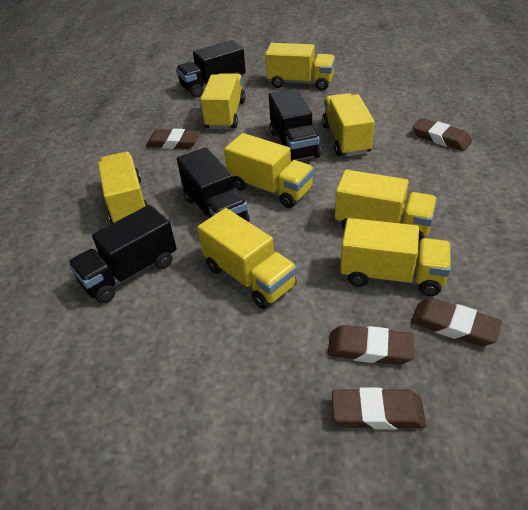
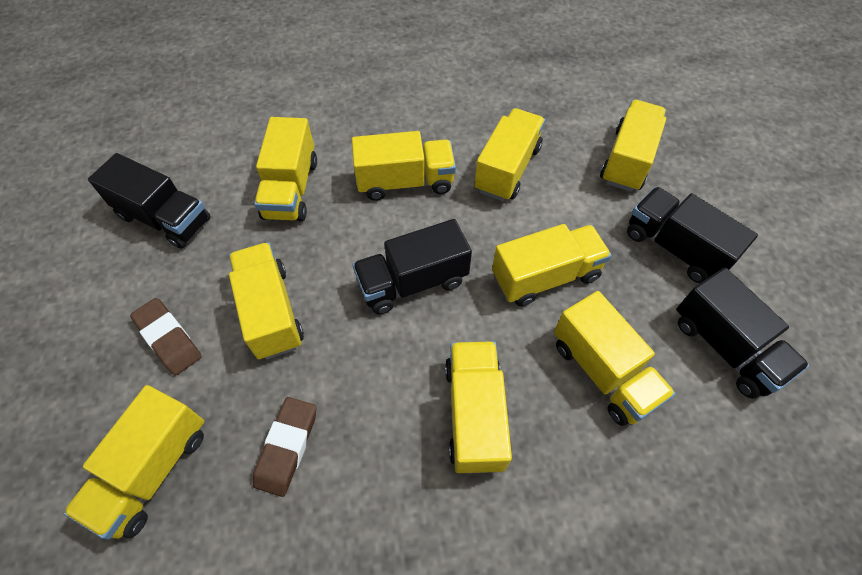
brown eraser: [146,129,200,149] [328,325,414,365] [332,388,426,430] [411,298,502,346] [413,118,472,151] = 5 -> [130,298,202,375] [253,397,317,497] = 2
yellow truck: [98,152,148,224] [197,208,297,309] [201,74,246,129] [224,133,314,208] [265,43,335,91] [322,93,374,157] [335,170,437,245] [340,218,451,296] = 8 -> [63,385,204,540] [229,242,304,360] [254,117,317,221] [352,131,456,201] [445,341,512,473] [474,108,545,201] [492,224,611,307] [554,291,676,426] [600,100,666,192] = 9

